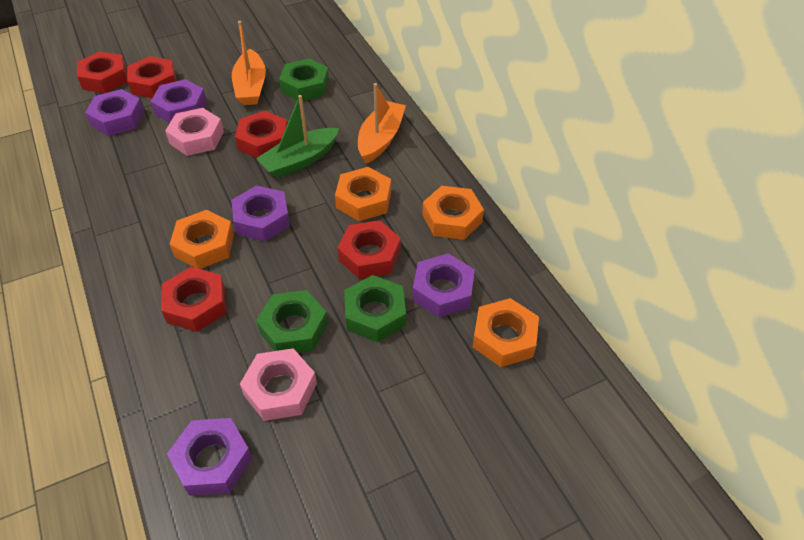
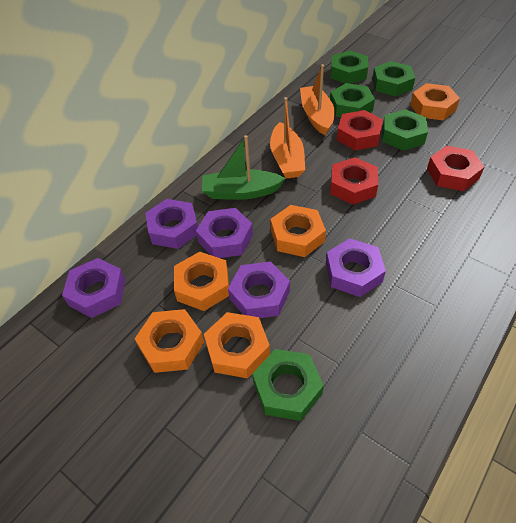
green nut: [256,290,328,353] [279,58,329,101] [344,275,406,342] = 3 -> [252,349,324,421] [330,51,368,84] [330,83,375,117] [372,61,415,97] [382,109,428,151] = 5
orange nut: [170,210,234,269] [335,167,391,221] [422,186,484,240] [473,298,539,367] = 4 -> [135,309,204,373] [174,252,229,311] [204,312,270,378] [271,205,326,257] [410,83,460,120] = 5
pink nut: [165,108,224,156] [240,348,317,421] = 2 -> none = 0
red nut: [77,51,127,93] [127,56,176,98] [161,267,226,332] [235,111,287,158] [337,220,401,279] = 5 -> [330,157,378,205] [337,110,383,151] [427,146,484,191] = 3

